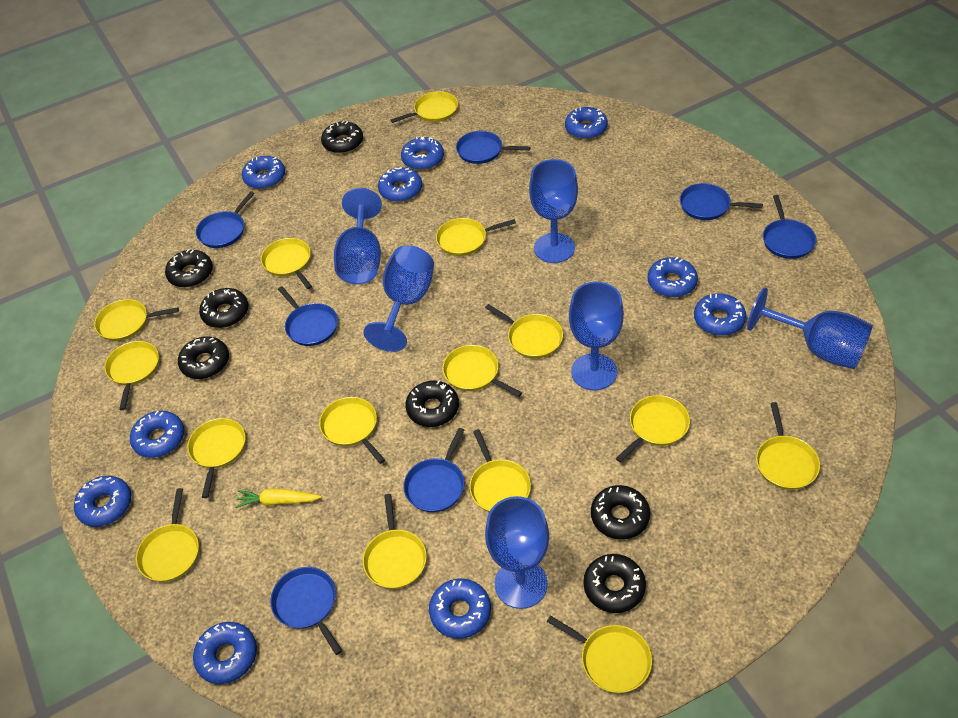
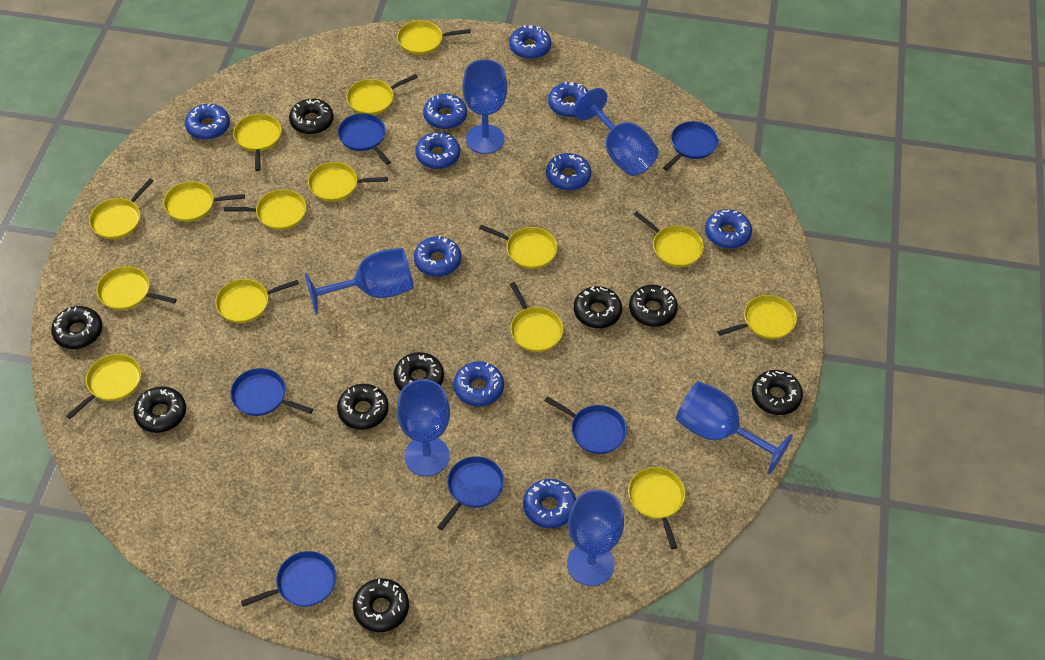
black donut: [165,249,213,287] [178,336,229,379] [199,288,248,328] [321,120,363,153] [405,380,459,427] [583,554,646,613] [591,485,650,539] = 7 -> [51,306,102,349] [134,386,186,433] [289,99,334,134] [337,384,389,430] [353,578,409,632] [394,352,444,391] [574,286,622,328] [629,285,678,327] [752,370,803,415] = 9
blue pan: [196,191,255,248] [270,567,342,655] [278,286,338,346] [404,428,464,512] [456,131,531,164] [680,183,763,220] [763,195,816,259] = 7 -> [230,368,313,416] [241,551,336,607] [338,113,391,165] [437,456,504,530] [545,396,627,454] [663,121,719,171] = 6
yellow carrot: [235,489,322,508] = 1 -> none = 0

